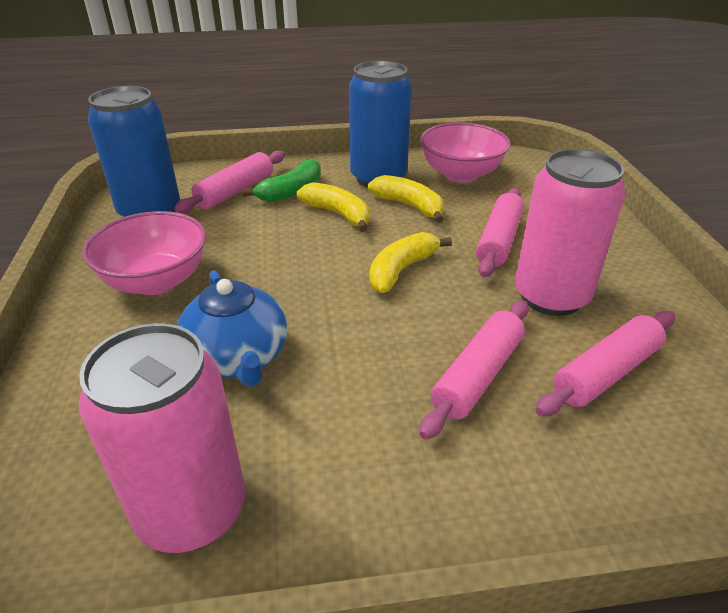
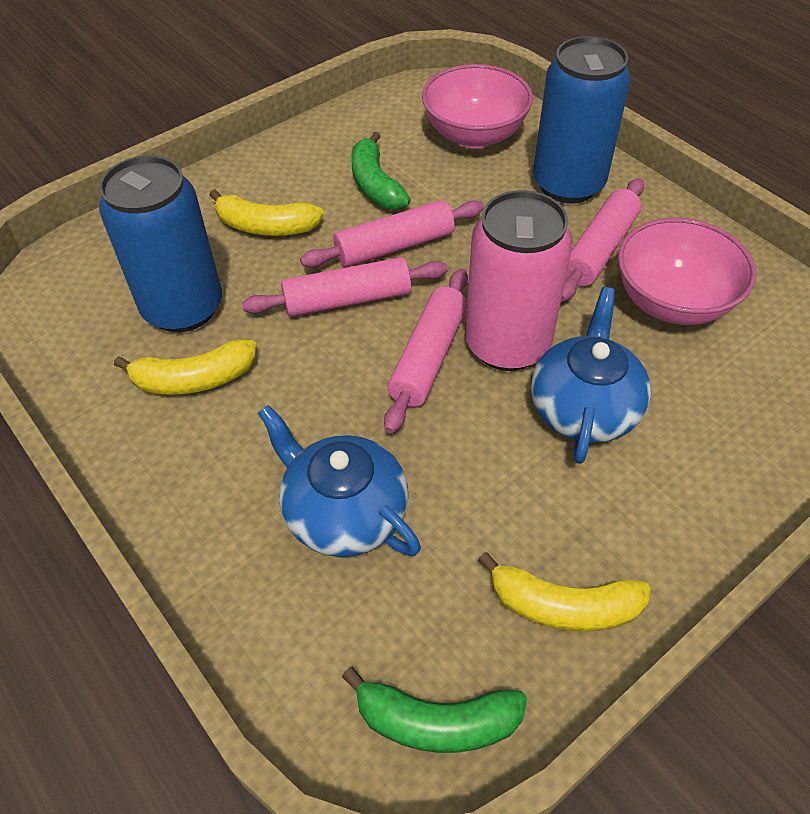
blue teapot: [177,270,287,387] = 1 -> [258,405,421,557] [531,287,651,464] = 2
green banana: [242,159,321,202] = 1 -> [342,667,527,753] [351,132,411,210] = 2
pink can: [79,323,245,553] [515,149,625,316] = 2 -> [465,190,573,371] = 1

